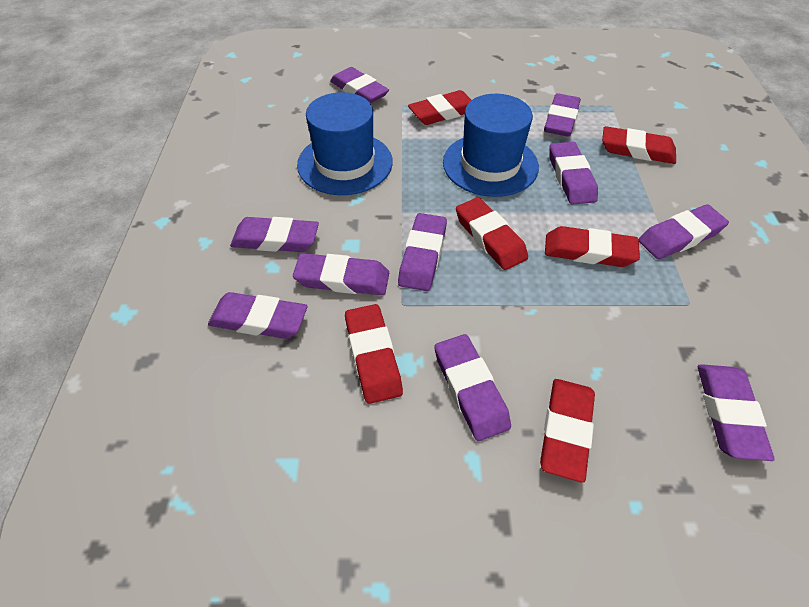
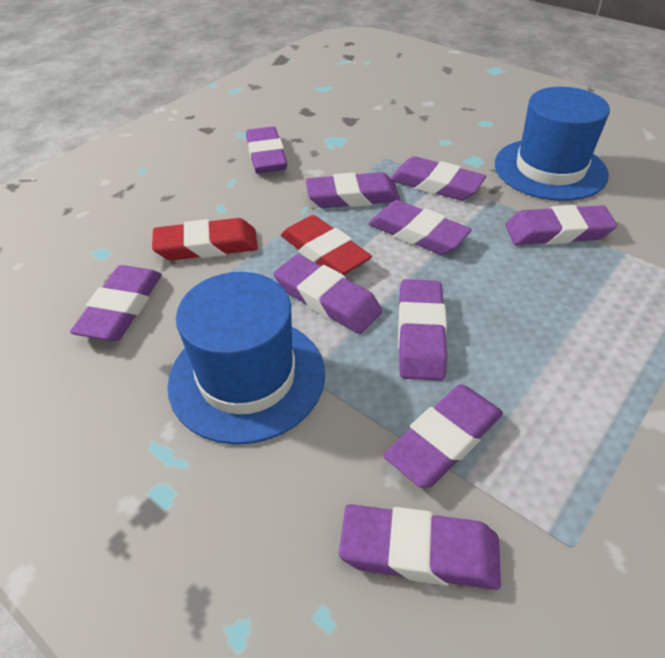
red eraser: [345,304,403,404] [408,90,471,125] [456,197,528,270] [540,379,595,483] [545,226,640,267] [602,126,676,164] = 6 -> [152,218,258,260] [281,215,372,275] = 2

